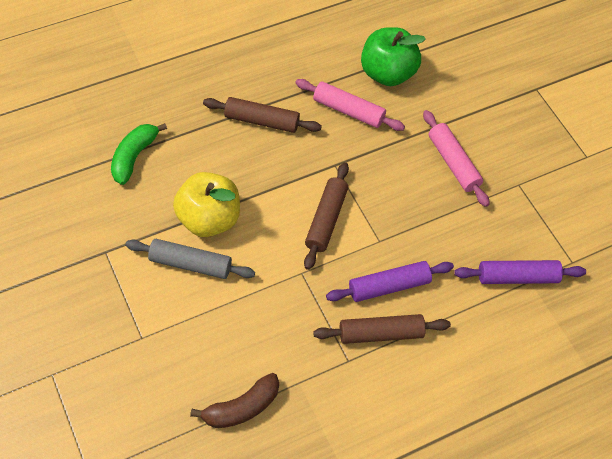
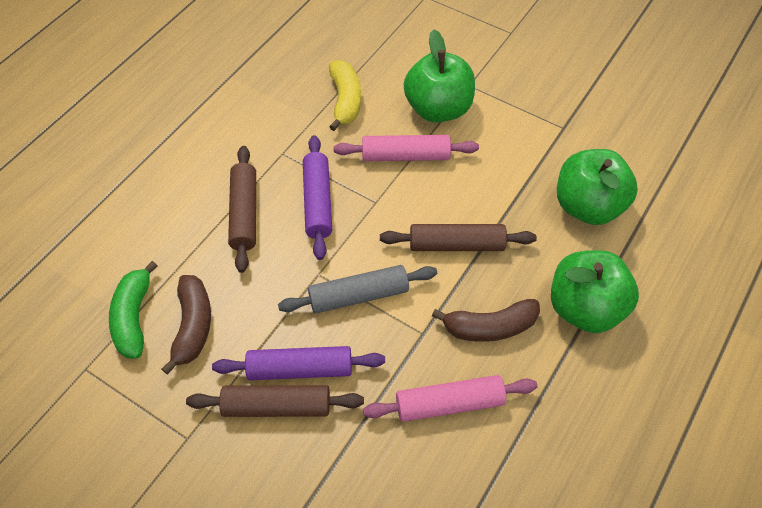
brown banana: [190,373,279,428] = 1 -> [162,275,211,375] [432,299,540,342] = 2
green apple: [361,27,426,86] = 1 -> [404,30,475,122] [551,250,639,333] [557,149,638,225] = 3
yellow apple: [173,172,240,237] = 1 -> none = 0
yellow banana: none = 0 -> [329,60,361,131] = 1

